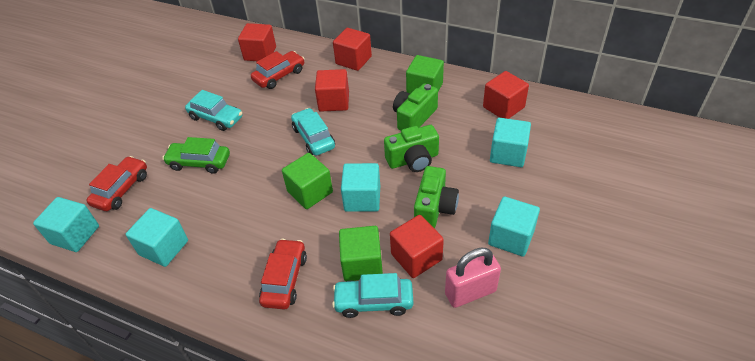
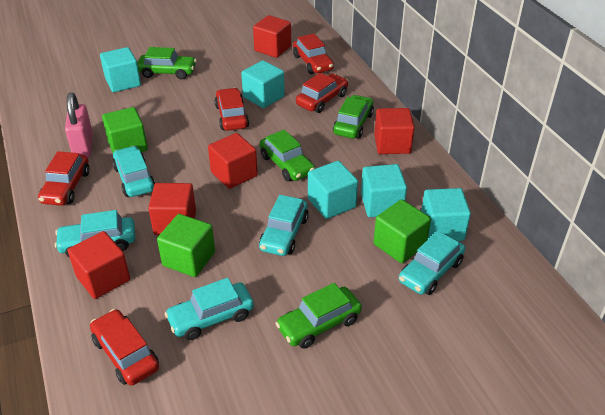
green camera: [384,125,439,172] [393,83,438,131] [414,166,459,228] = 3 -> none = 0
green car: [162,137,230,174] = 1 -> [137,47,196,80] [260,130,315,181] [275,283,362,349] [333,95,374,139] = 4
red car: [86,156,147,211] [251,51,305,89] [259,239,307,310] = 3 -> [38,151,90,206] [90,309,159,386] [215,88,249,131] [293,34,334,74] [296,73,348,113] = 5
turquoise car: [185,90,243,131] [291,108,335,156] [332,273,414,318] = 3 -> [55,210,135,258] [112,146,155,197] [164,278,254,340] [259,195,309,256] [399,231,465,295] = 5

